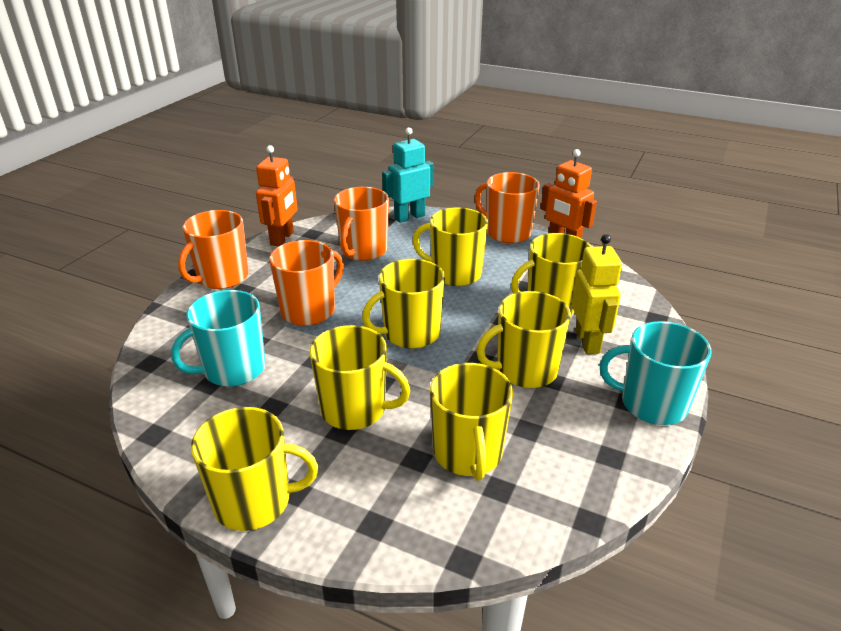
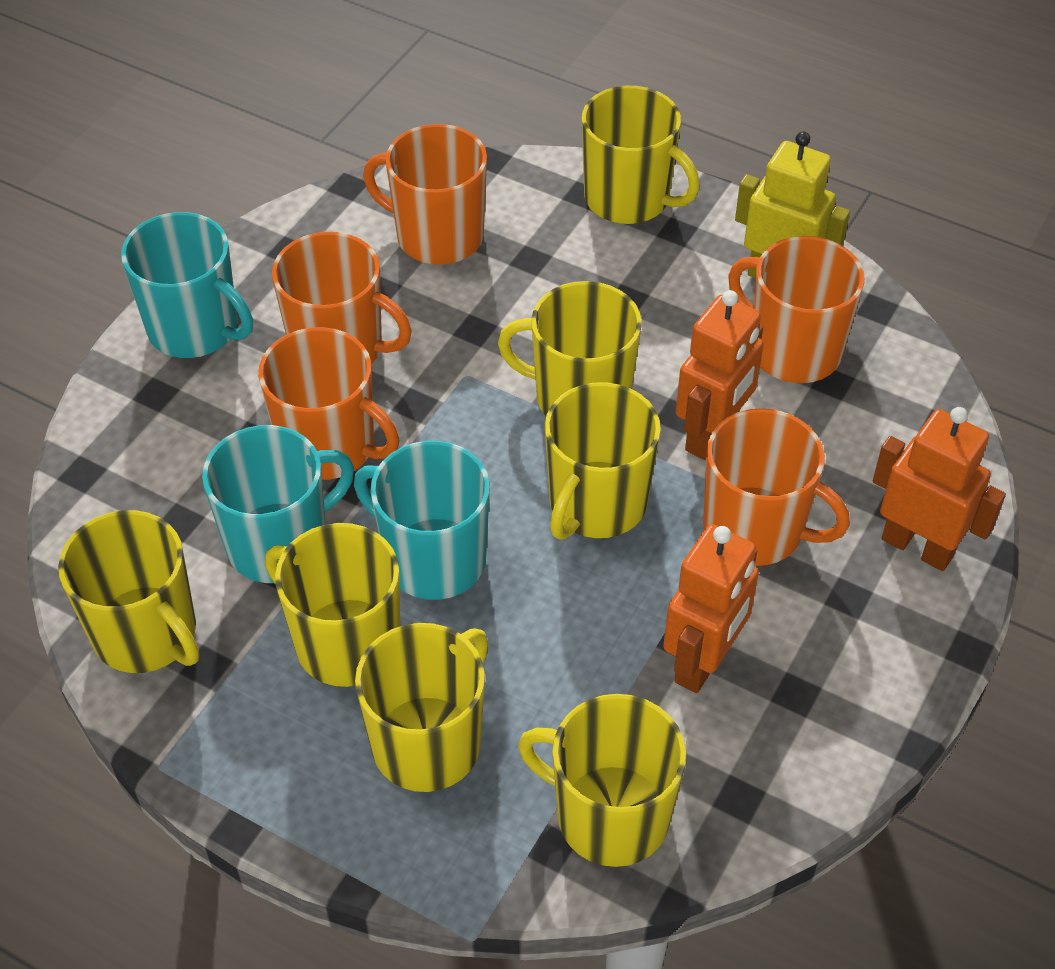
orange mug: [178,210,249,289] [269,240,344,326] [334,187,389,261] [475,172,540,243] = 4 -> [258,327,399,480] [272,232,412,363] [363,124,487,265] [703,408,850,566] [728,236,865,383] = 5
orange robot: [256,145,297,246] [541,149,597,238] = 2 -> [663,524,759,693] [676,290,764,460] [873,407,1006,571] = 3
turquoise mug: [171,290,266,387] [600,321,712,425] = 2 -> [121,212,253,358] [202,425,354,583] [354,441,490,600] = 3
turquoise robot: [382,128,433,223] = 1 -> none = 0

